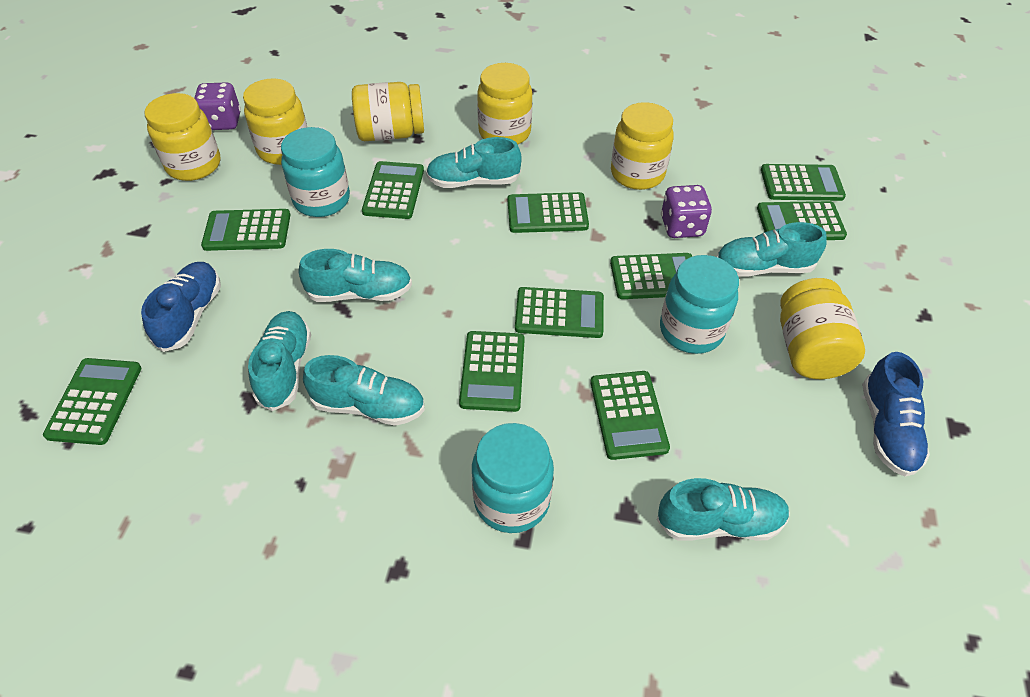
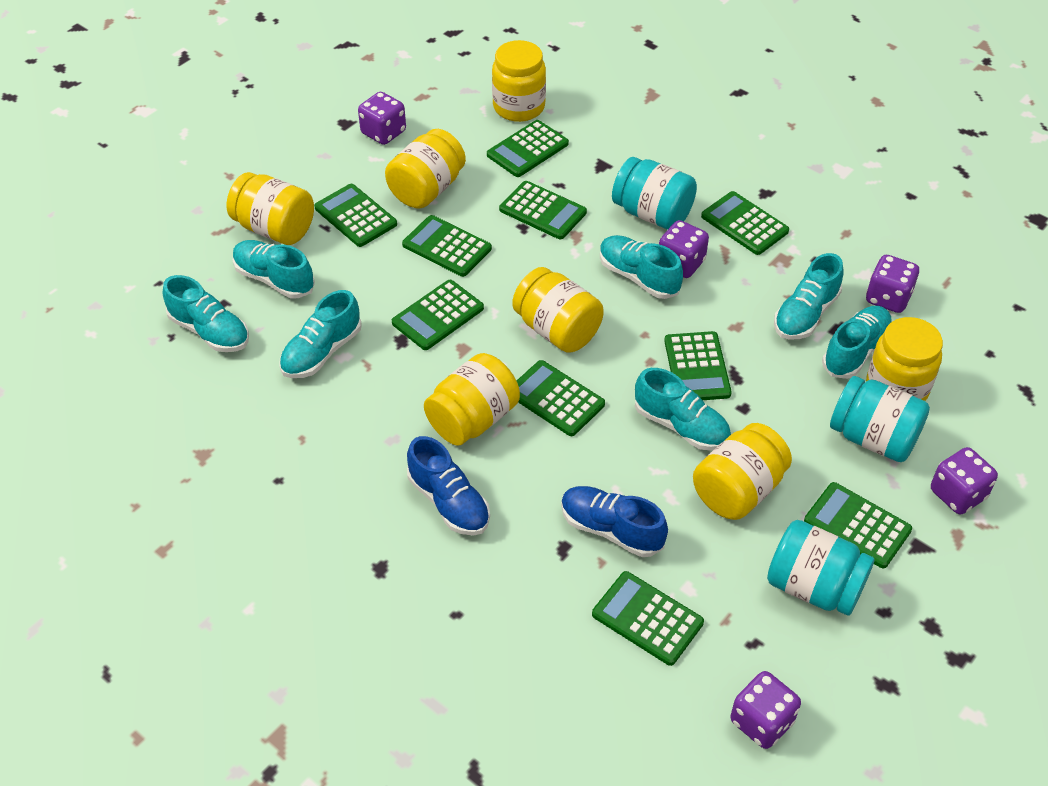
purple dice: [194,82,241,130] [661,185,712,238] = 2 -> [358,92,406,145] [659,220,709,278] [730,671,801,749] [866,255,919,313] [931,447,998,514] = 5
turquoise shoe: [248,311,311,411] [299,249,412,302] [303,355,425,426] [426,137,522,188] [657,478,790,541] [717,222,827,277] = 6 -> [163,275,249,352] [233,240,315,298] [279,290,362,378] [600,235,683,299] [635,368,731,451] [774,253,844,340] [822,306,892,379] = 7
yellow jar: [144,93,220,181] [243,78,307,165] [352,82,424,141] [477,63,532,144] [611,102,674,190] [780,278,865,379] = 6 -> [227,172,314,245] [385,129,466,208] [424,353,520,446] [492,40,546,122] [512,267,604,353] [693,423,792,520] [866,317,943,401] = 7

